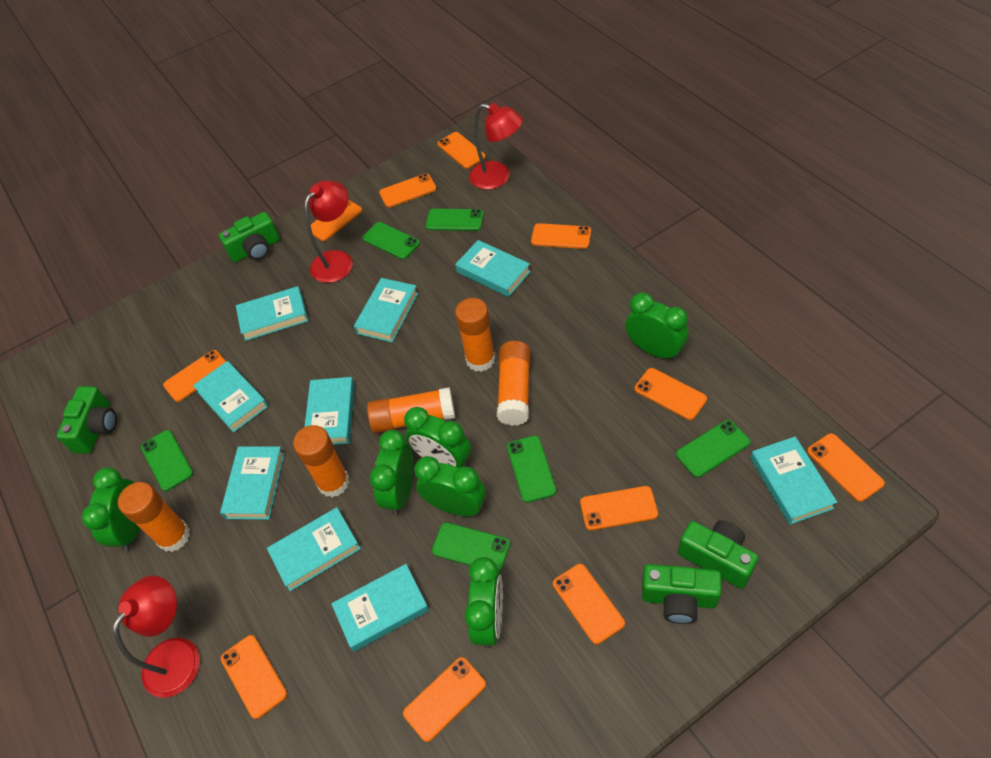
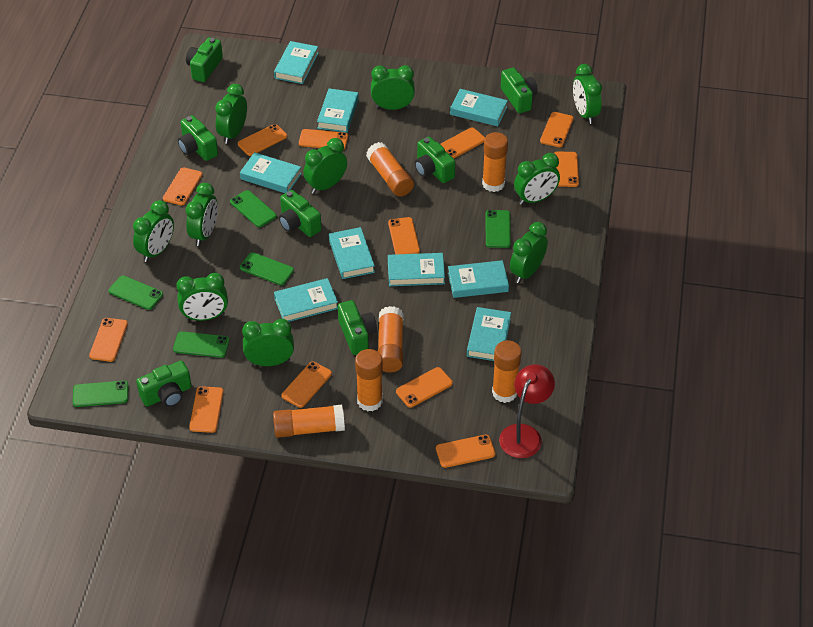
green camera: [57,386,117,453] [219,212,280,262] [642,564,721,624] [678,520,758,589] = 4 -> [136,360,191,407] [178,115,218,161] [186,38,223,82] [279,190,321,237] [338,300,377,355] [415,137,455,183] [501,68,538,113] = 7
green clock: [82,468,140,551] [370,430,414,515] [404,407,471,468] [414,456,486,516] [465,557,503,648] [626,292,689,361] = 6 -> [133,200,174,262] [176,273,228,321] [186,183,218,246] [215,84,247,144] [242,319,294,366] [303,138,347,194] [371,65,415,110] [510,222,548,283] [514,153,560,205] [573,64,602,124] = 10
orange glue stick: [118,482,190,552] [293,425,350,497] [367,387,455,433] [455,298,495,372] [497,341,530,426] = 5 -> [273,405,345,438] [355,349,383,411] [366,142,414,197] [377,306,404,373] [482,132,508,192] [492,340,521,403] = 6
orange phone: [163,350,226,402] [221,635,287,719] [311,199,362,241] [379,173,436,207] [403,657,486,742] [438,132,486,169] [531,223,591,249] [553,564,625,644] [580,486,658,530] [635,368,707,420] [807,433,885,502] = 11 -> [89,318,128,362] [163,167,203,205] [189,386,224,433] [238,124,287,156] [281,362,332,408] [299,129,348,149] [388,217,420,254] [396,367,453,408] [436,435,496,468] [440,128,485,159] [540,112,574,148] [554,151,579,187] = 12
red lamp: [112,576,200,698] [305,180,353,283] [469,103,523,190] = 3 -> [499,364,555,458] = 1

